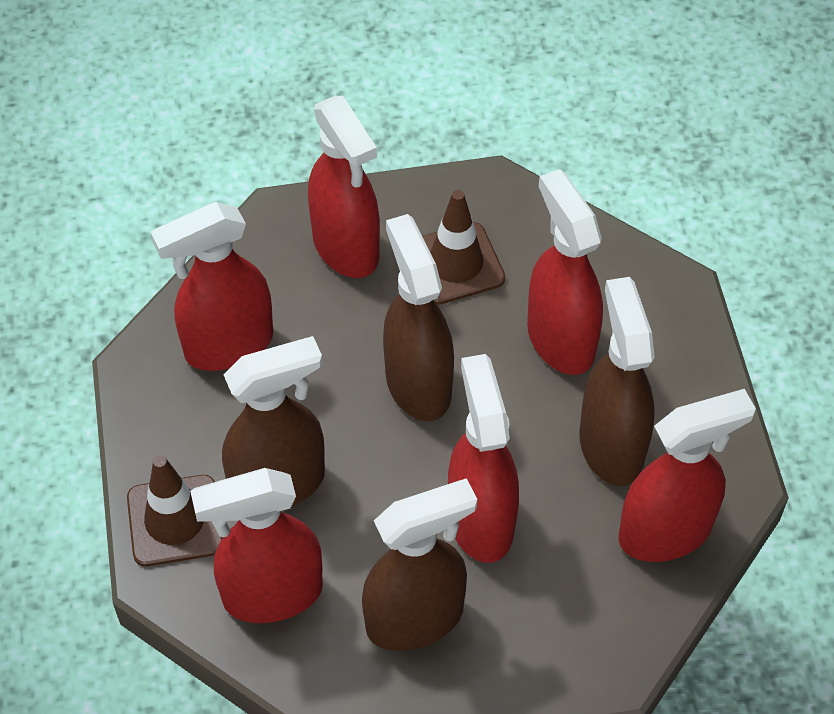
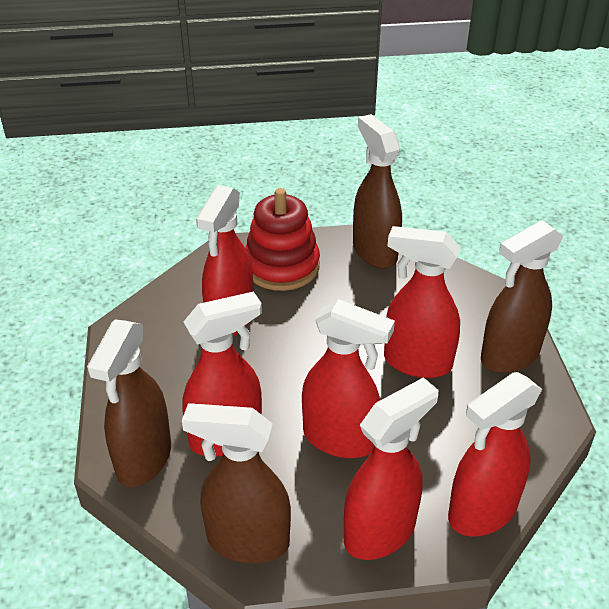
brown traffic cone: [127,455,223,566] [422,190,505,305] = 2 -> none = 0
red stacking toy: none = 0 -> [245,188,320,291] = 1

